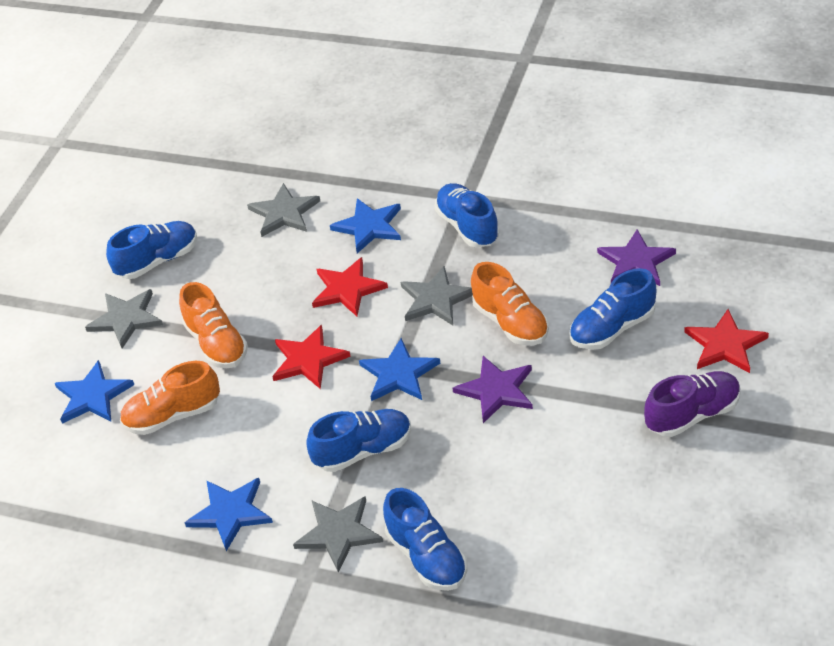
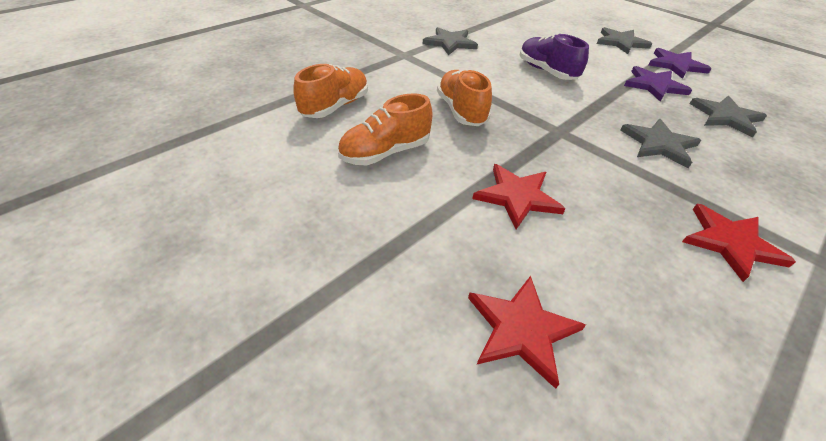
blue shoe: [106,221,197,279] [306,409,411,472] [383,488,467,591] [435,183,499,248] [569,268,656,350] = 5 -> none = 0
blue star: [55,360,134,424] [185,478,273,551] [330,198,401,253] [359,338,440,401] = 4 -> none = 0

